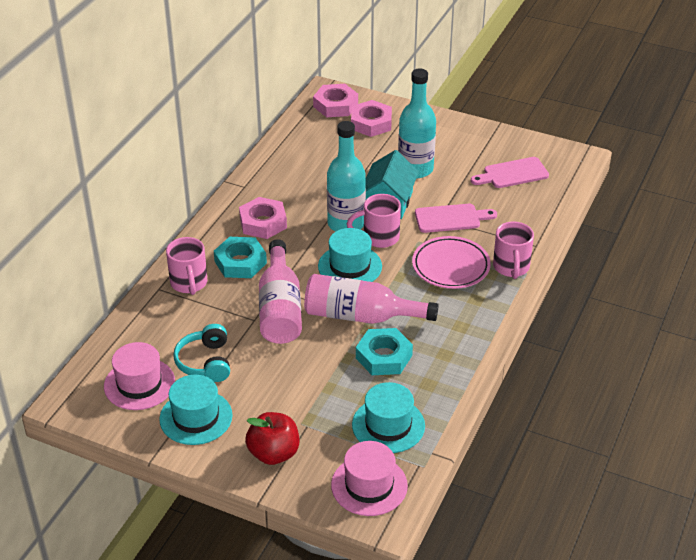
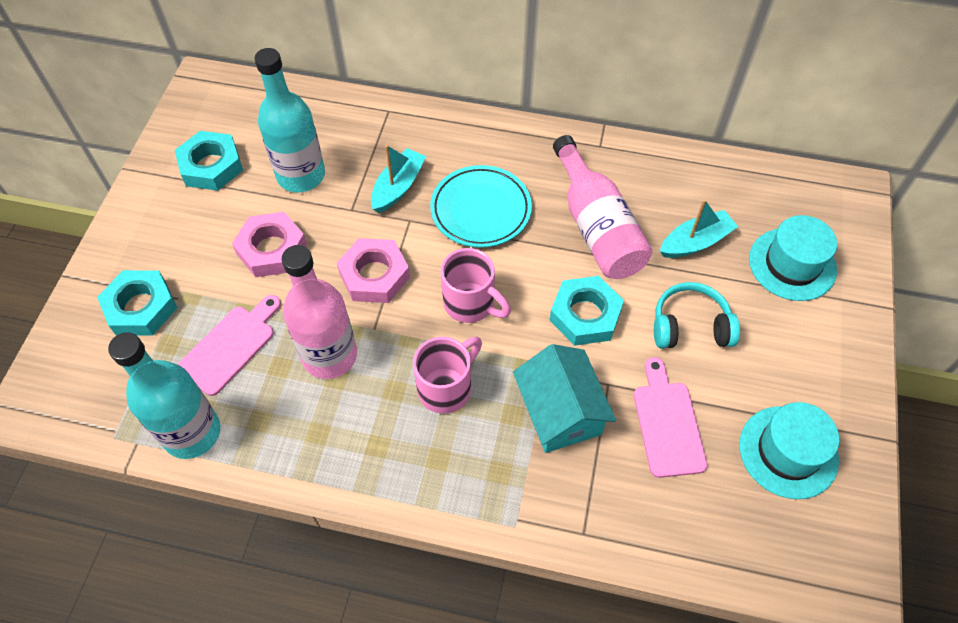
pink hat: [104,342,175,410] [331,441,408,516] = 2 -> none = 0
pink mug: [166,237,207,295] [347,194,401,248] [493,221,534,279] = 3 -> [413,337,482,414] [440,248,511,323] = 2
pink nut: [239,197,287,239] [313,84,358,117] [351,100,392,137] = 3 -> [232,212,307,277] [337,238,410,303] = 2
pink plate: [412,236,491,289] = 1 -> none = 0
red apple: [245,412,299,465] = 1 -> none = 0
turquoise boat: none = 0 -> [371,145,426,213] [660,199,738,258] = 2
turquoise hat: [159,375,233,445] [318,228,382,282] [352,382,425,453] = 3 -> [739,402,840,499] [749,215,837,301] = 2
turquoise nut: [214,237,267,278] [356,328,413,375] = 2 -> [97,270,177,336] [175,131,243,191] [550,276,624,346] = 3
turquoise plate: none = 0 -> [430,165,532,248] = 1

